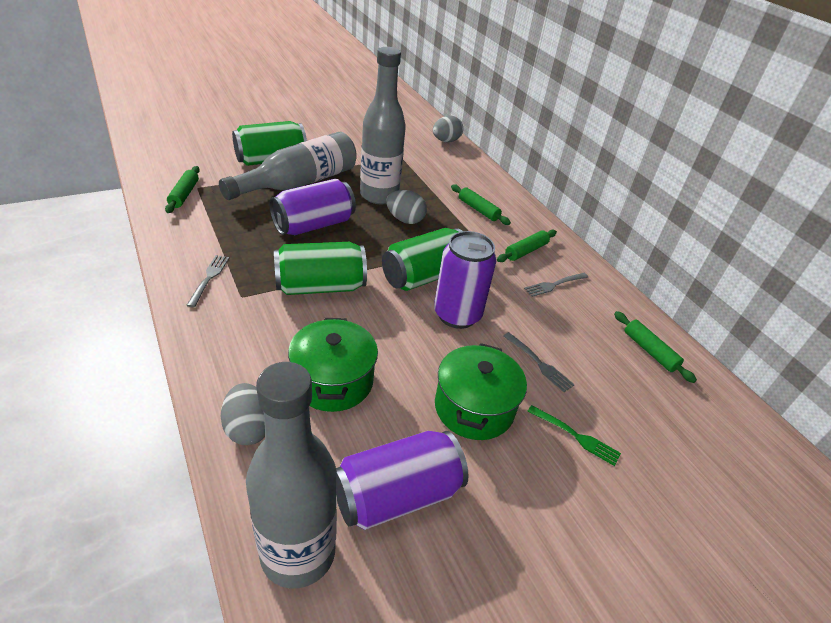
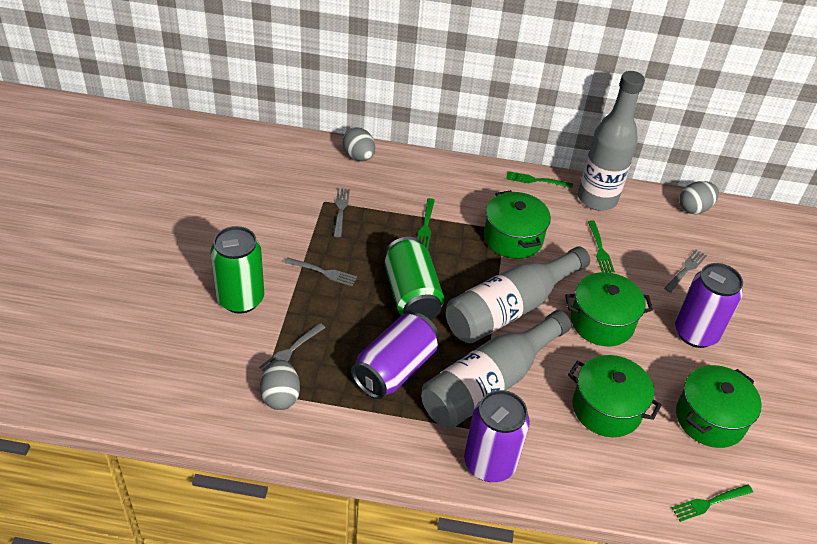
green can: [232,121,307,166] [274,242,367,295] [382,228,462,291] = 3 -> [210,226,264,314] [384,237,444,320] = 2
green fork: [527,405,621,466] = 1 -> [417,198,435,249] [506,171,573,188] [588,220,615,273] [672,484,753,522] = 4
green pot: [288,318,378,412] [435,343,527,440] = 2 -> [484,190,551,259] [565,272,653,346] [568,355,662,437] [676,365,762,448] = 4
green rolling pin: [165,166,200,213] [451,184,511,225] [497,230,557,262] [614,311,697,383] = 4 -> none = 0
grey fork: [186,255,229,308] [503,332,575,392] [524,273,588,297] = 3 -> [259,323,325,371] [284,257,357,286] [334,188,350,237] [664,250,707,293] = 4

